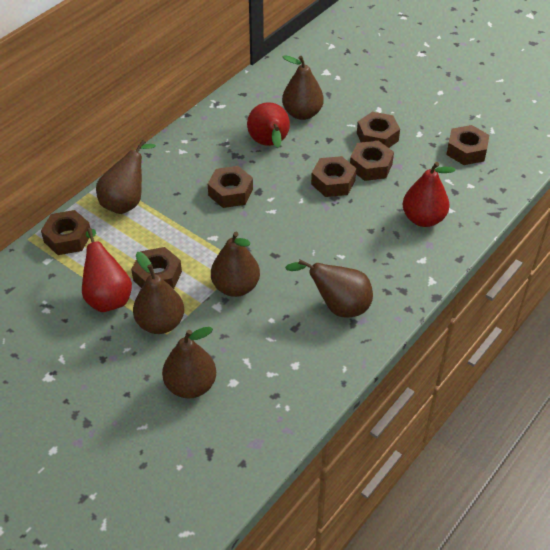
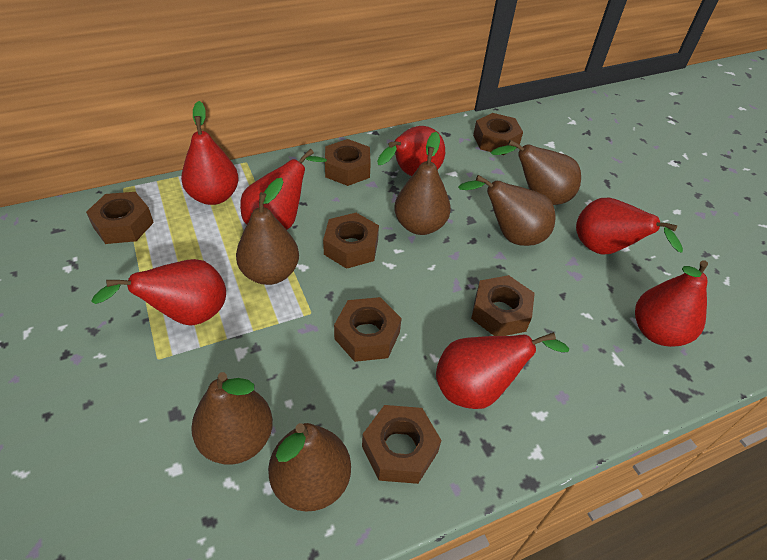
red pear: [82,228,132,312] [247,102,290,148] [403,162,456,227] = 3 -> [91,259,226,325] [181,101,239,205] [240,149,327,230] [377,126,445,176] [436,332,569,409] [576,198,683,254] [635,260,708,347] = 7

